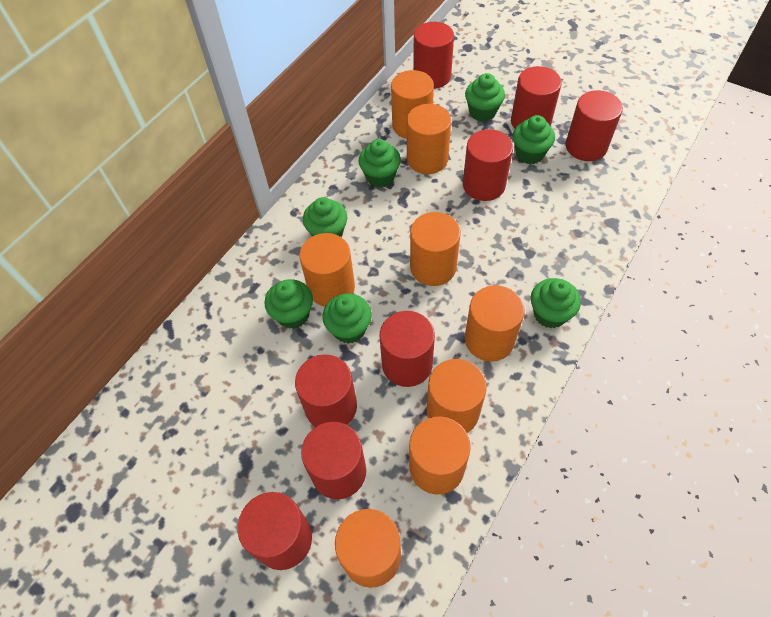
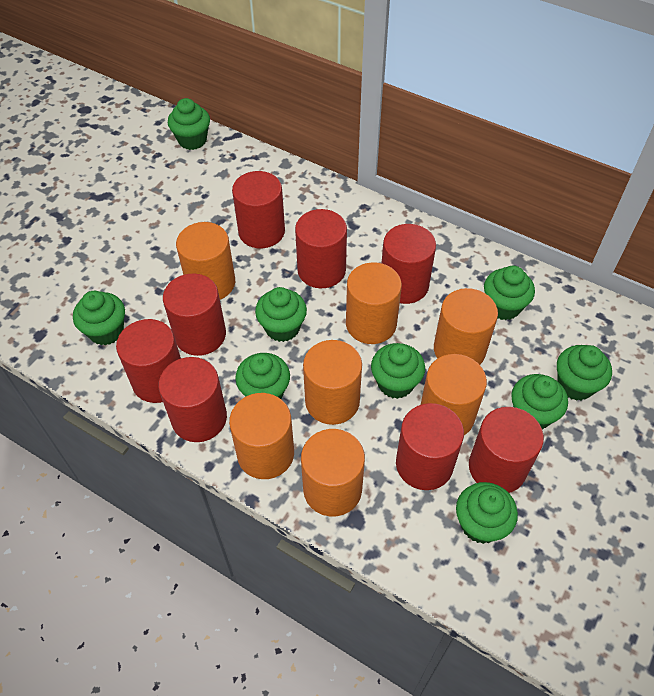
green cupcake: [264,279,313,329] [303,197,347,237] [322,293,372,344] [358,139,401,188] [465,73,505,122] [513,115,555,164] [531,278,581,328] = 7 -> [73,291,125,345] [168,98,210,150] [235,353,290,399] [255,287,307,342] [371,343,425,399] [456,482,518,544] [484,266,535,320] [511,374,568,429] [557,345,612,401] = 9
orange cylinder: [299,233,355,307] [335,509,401,588] [391,70,434,139] [407,104,451,174] [409,416,471,494] [410,212,461,286] [427,359,487,433] [465,285,525,361] = 8 -> [176,222,235,300] [229,393,294,479] [301,429,365,516] [303,340,362,425] [346,262,402,344] [421,354,487,435] [434,288,498,365] = 7

